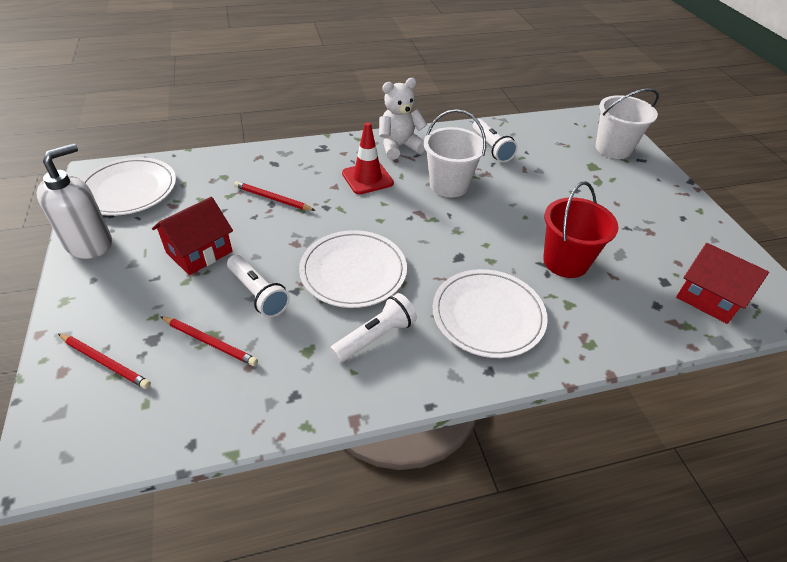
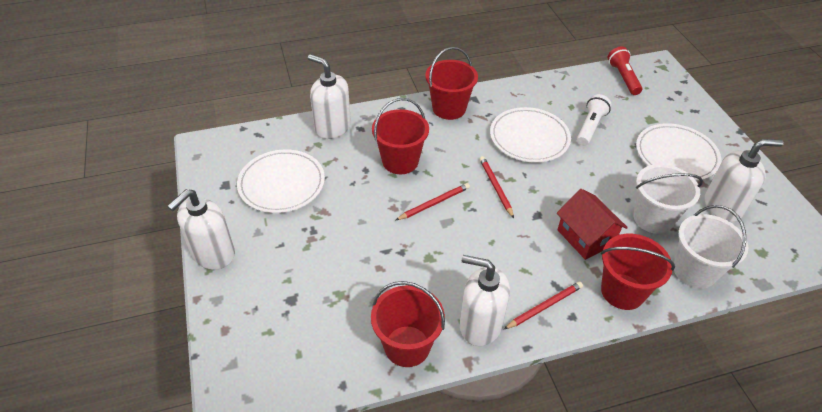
red bucket: [543,181,618,278] = 1 -> [371,281,445,367] [372,98,429,174] [425,47,478,120] [601,234,675,310] = 4
red flashlight: none = 0 -> [608,46,642,95] = 1
red house: [152,197,233,275] [676,243,769,324] = 2 -> [557,189,628,260] = 1
red traffic cone: [342,122,394,195] = 1 -> none = 0
white flashlight: [227,255,290,318] [330,293,417,363] [473,119,518,162] = 3 -> [577,94,611,146] = 1
white soap dispenser: [37,143,112,259] = 1 -> [167,189,235,270] [308,54,351,139] [460,255,510,346] [705,139,784,222] = 4
white teddy bear: [379,78,427,160] = 1 -> none = 0

